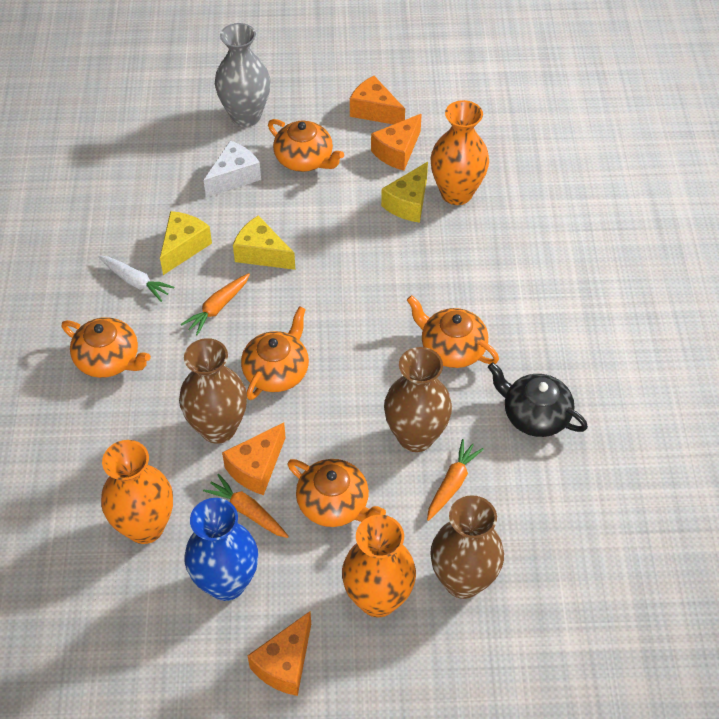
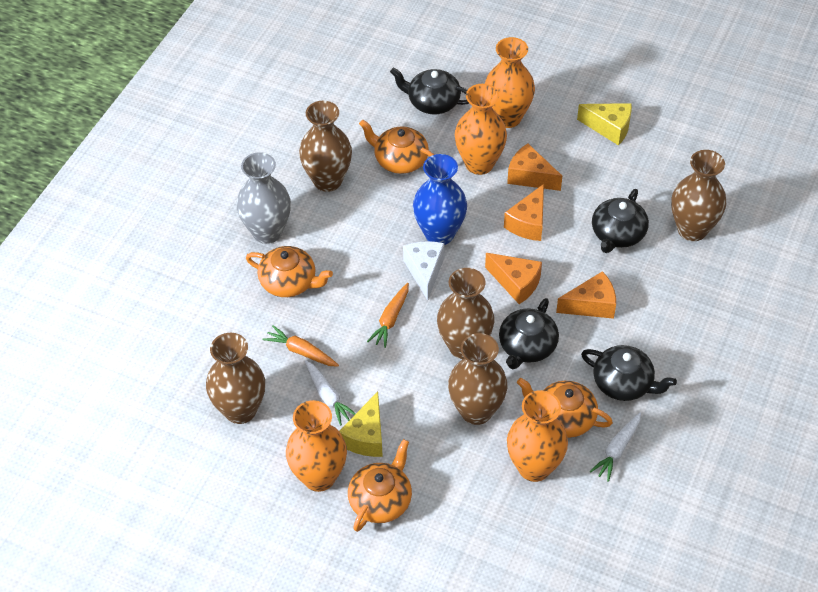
black teapot: [488,362,588,437] = 1 -> [390,68,469,114] [499,298,559,369] [581,345,677,401] [592,189,649,253] = 4
brown vase: [179,338,247,444] [384,347,452,452] [430,495,504,599] = 3 -> [206,333,265,424] [299,101,352,192] [437,268,494,359] [448,333,508,425] [671,150,726,241] = 5
orange carrot: [181,273,250,335] [203,474,289,538] [427,439,484,521] = 3 -> [263,325,339,367] [367,283,409,348] = 2
orange teapot: [62,317,151,378] [241,306,309,400] [268,119,344,172] [287,459,386,527] [407,295,499,368] = 5 -> [246,246,333,297] [348,439,412,532] [359,120,434,174] [517,378,613,438] = 4
orange vase: [101,440,173,544] [342,515,416,617] [430,100,489,205] = 3 -> [286,400,347,492] [455,84,507,175] [485,37,535,128] [507,390,568,482] = 4
white carrot: [98,256,174,302] = 1 -> [305,360,356,426] [590,413,641,482] = 2
yellow cheese: [160,211,212,275] [233,215,295,270] [381,162,428,223] = 3 -> [339,391,383,457] [577,103,632,145] = 2

